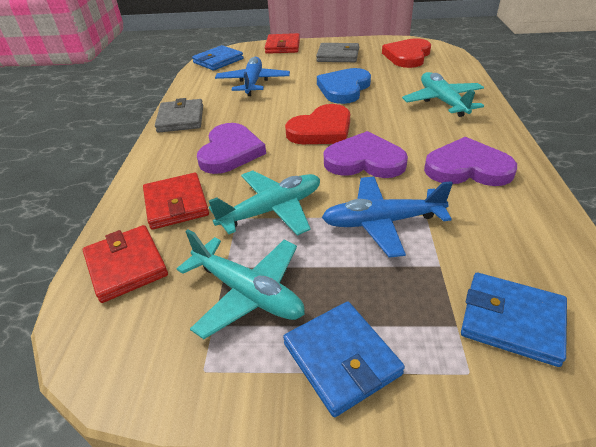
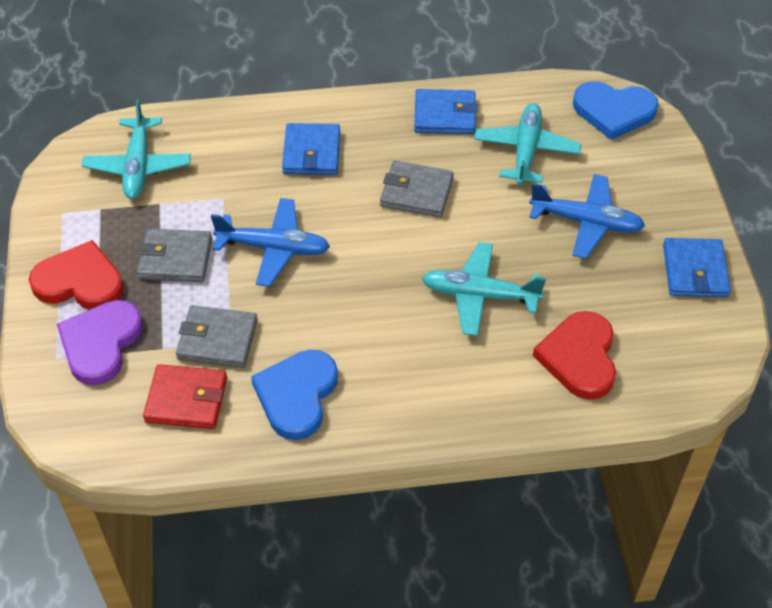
blue heart: [317,68,371,104] = 1 -> [251,350,338,440] [573,81,659,140] = 2
grey wallet: [155,98,203,133] [316,43,359,62] = 2 -> [137,229,212,282] [176,305,258,368] [380,161,454,218] = 3
purple heart: [197,123,266,174] [324,131,408,178] [424,137,517,186] = 3 -> [57,300,143,386] = 1
red wallet: [83,225,168,303] [143,173,209,230] [265,33,300,54] = 3 -> [143,364,227,429] = 1

